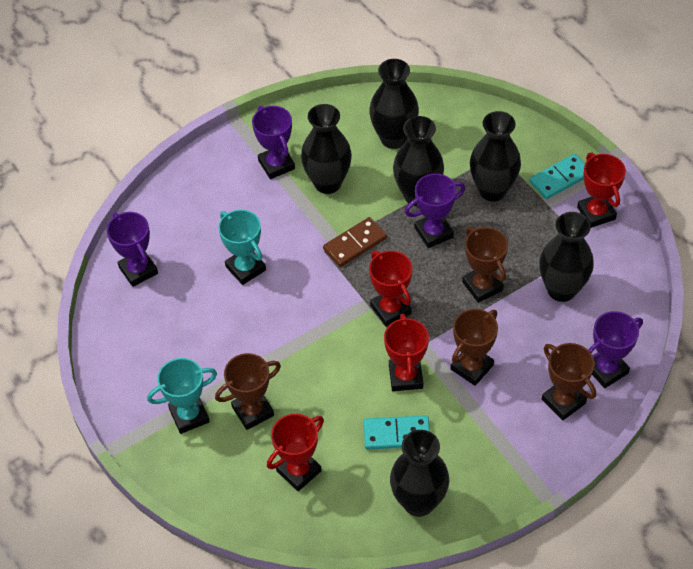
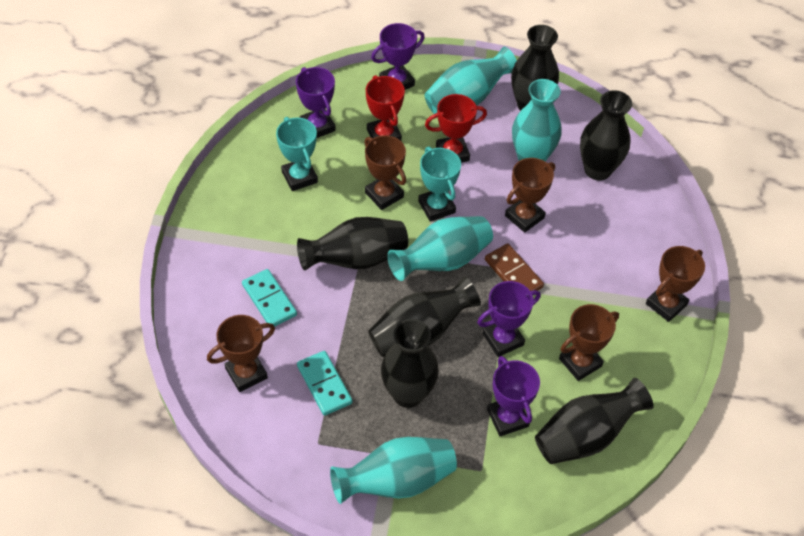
brown trophy: [215,353,281,430] [451,309,498,386] [462,227,508,303] [542,343,596,420] = 4 -> [207,315,275,392] [364,135,406,210] [505,158,555,233] [559,304,619,381] [646,246,705,322] = 5
red trophy: [267,414,324,491] [369,250,412,327] [384,314,429,391] [577,152,626,228] = 4 -> [366,75,405,141] [425,94,487,163] = 2
turquoise vase: none = 0 -> [330,437,457,504] [387,216,493,281] [425,47,517,114] [512,79,561,161] = 4

